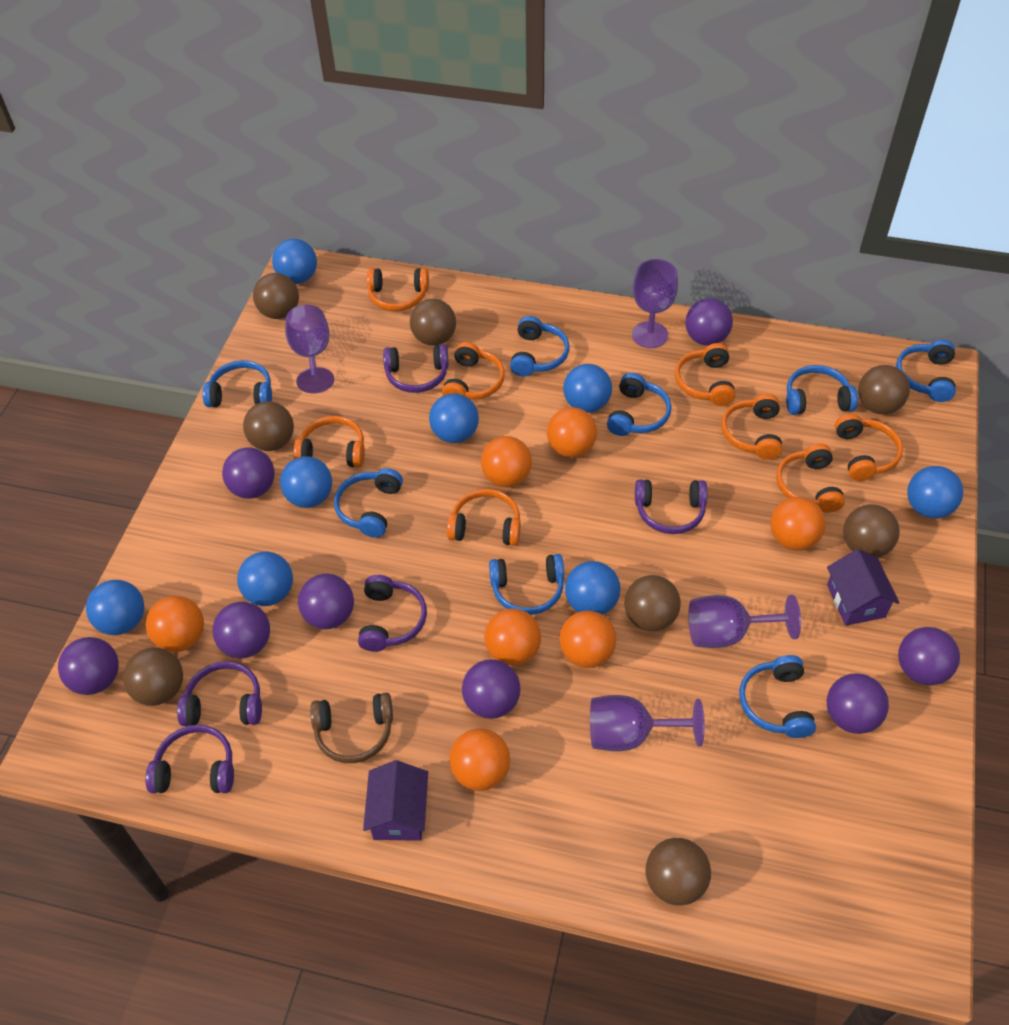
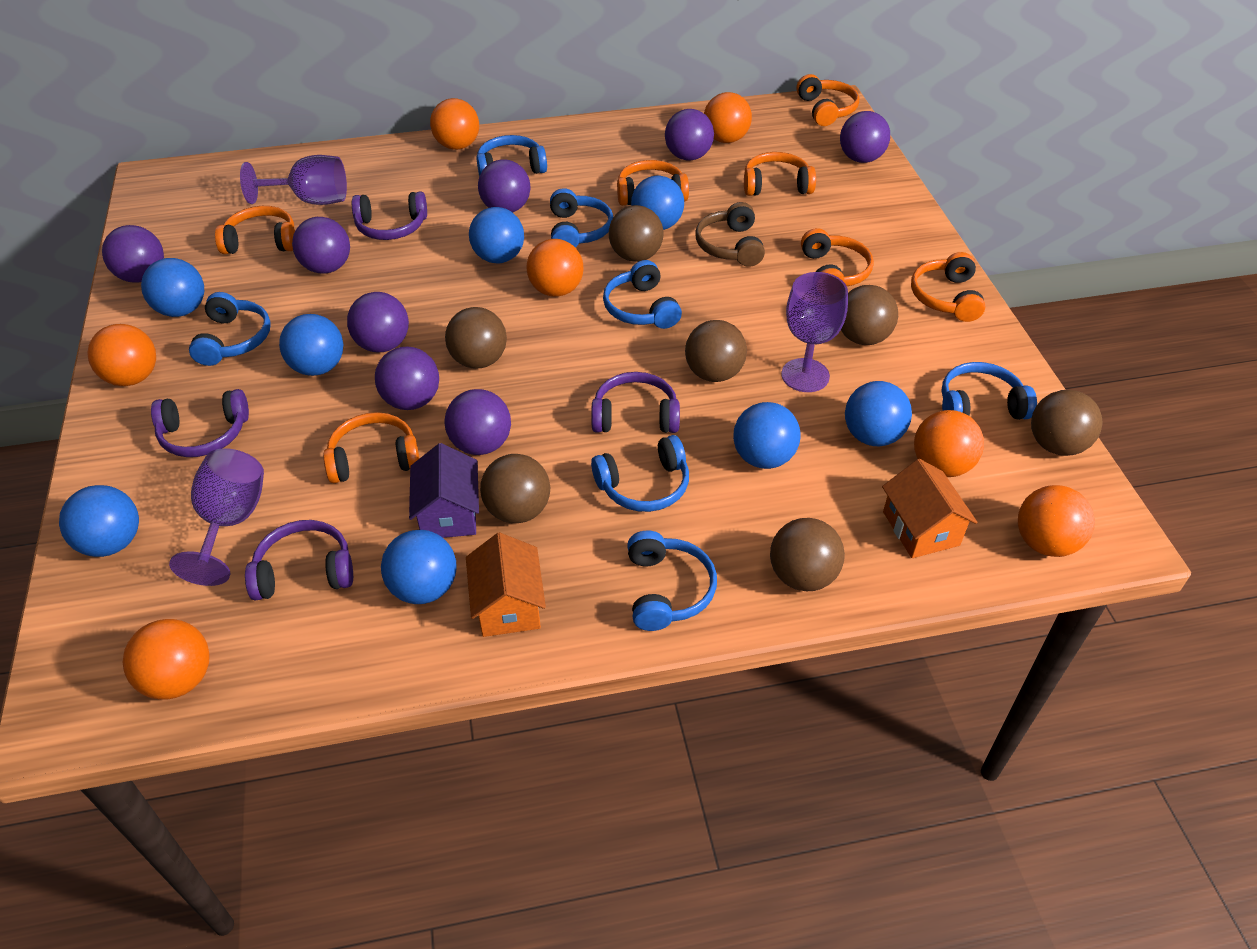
blue headphones: [202,360,272,407] [334,468,403,538] [489,554,564,615] [510,316,569,376] [607,373,672,436] [739,655,816,738] [786,365,858,415] [896,340,956,402] = 8 -> [189,292,271,366] [476,135,547,176] [550,188,613,248] [591,435,689,512] [603,260,682,329] [627,530,717,631] [941,362,1037,420] = 7
brown ball: [123,647,183,706] [243,401,294,451] [253,273,299,319] [410,299,456,346] [624,575,681,631] [645,838,711,906] [843,504,900,557] [858,365,910,414] = 8 -> [445,307,507,369] [480,454,550,523] [609,205,664,262] [685,320,747,382] [770,518,845,591] [841,285,898,345] [1031,390,1103,456] = 7
orange headphones: [293,416,365,468] [367,268,429,311] [442,342,505,400] [447,489,521,546] [675,343,736,406] [721,394,783,460] [776,444,845,513] [835,414,903,481] = 8 -> [215,206,295,254] [323,412,420,483] [617,160,689,206] [744,152,816,196] [796,74,859,126] [801,228,874,286] [911,252,986,322] = 7
orange house: none = 0 -> [466,532,546,637] [882,459,978,558] = 2
purple goblet: [285,305,334,393] [590,695,705,751] [632,259,678,348] [688,595,801,648] = 4 -> [169,448,264,586] [240,155,347,205] [781,272,848,392] = 3
purple headphones: [145,725,234,793] [177,661,262,726] [358,575,427,652] [383,344,449,393] [635,479,708,534] = 5 -> [151,389,249,457] [245,520,353,600] [352,192,427,240] [591,372,680,433] = 4
purple house: [363,760,428,841] [827,549,899,626] = 2 -> [409,443,479,538] = 1

